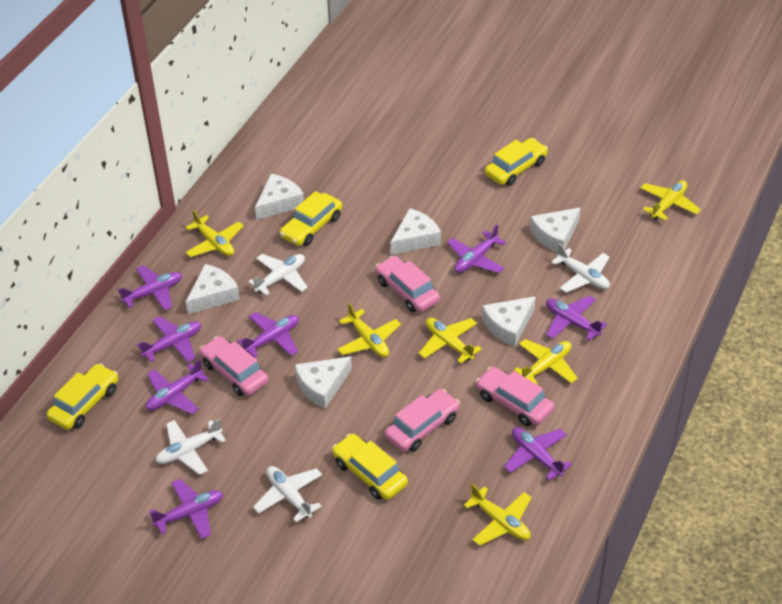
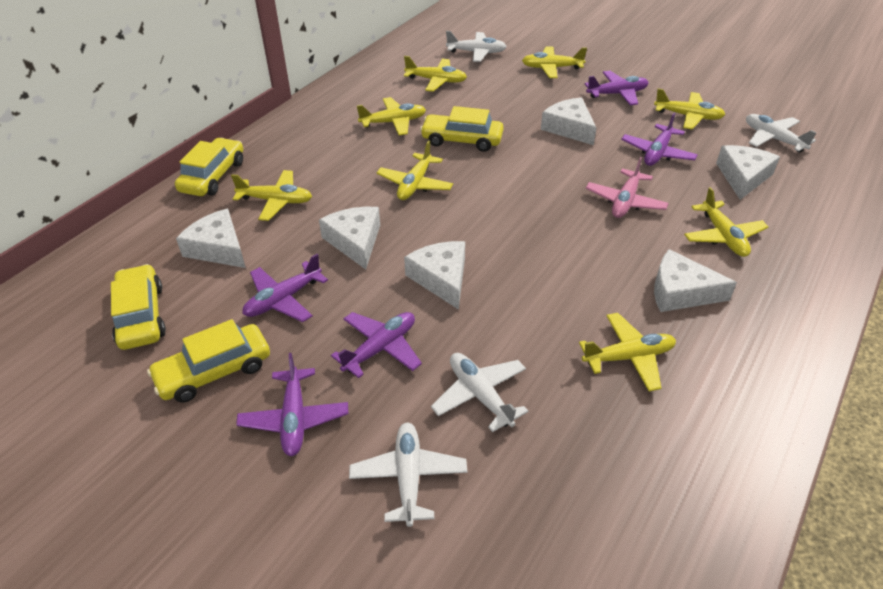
pink car: [200,336,268,396] [375,256,440,312] [385,389,460,452] [476,367,554,426] = 4 -> none = 0
pink plane: none = 0 -> [586,157,669,218] = 1
purple plane: [118,265,182,311] [137,316,201,362] [146,359,209,414] [150,479,223,539] [237,312,299,358] [447,225,506,273] [504,427,572,481] [546,296,607,341] = 8 -> [236,353,348,456] [242,254,328,322] [331,312,422,378] [585,71,649,105] [621,113,698,166] = 5
yellow plane: [185,210,244,257] [337,303,401,357] [419,318,482,364] [464,484,532,546] [514,339,578,384] [640,180,701,221] = 6 -> [231,170,312,221] [357,97,426,136] [376,140,453,200] [404,56,467,92] [522,47,587,78] [579,313,676,391] [654,88,725,129] [684,187,768,257] = 8

